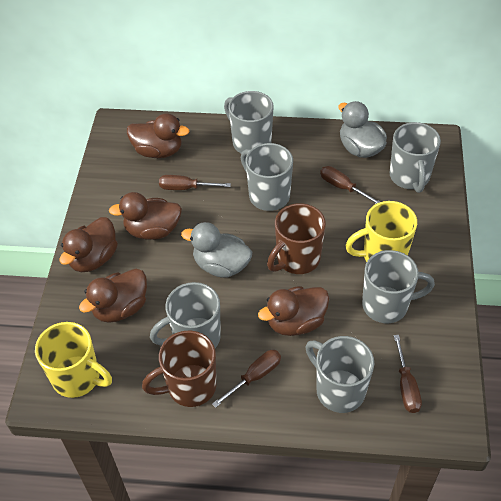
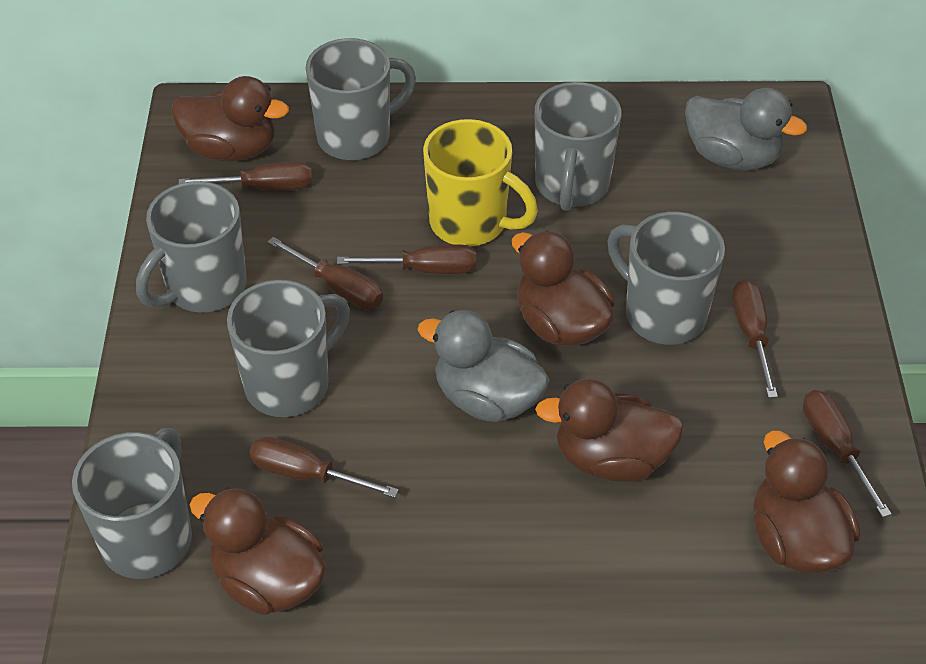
brown mug: [142,331,216,407] [267,203,326,274] = 2 -> none = 0
brown screwdriver: [159,175,231,190] [212,350,281,408] [320,166,380,204] [394,335,422,413] = 4 -> [179,162,312,190] [249,437,399,498] [268,237,383,309] [337,244,476,274] [732,280,778,398] [803,390,892,518] = 6
yellow mug: [35,322,112,398] [345,201,417,262] = 2 -> [423,119,538,246] = 1

